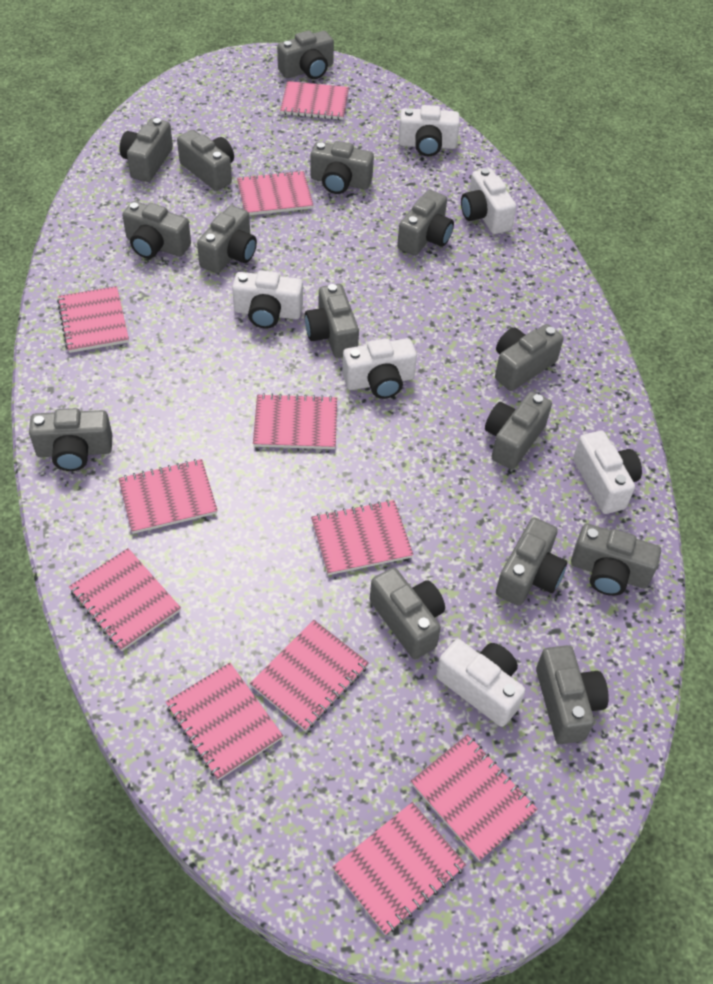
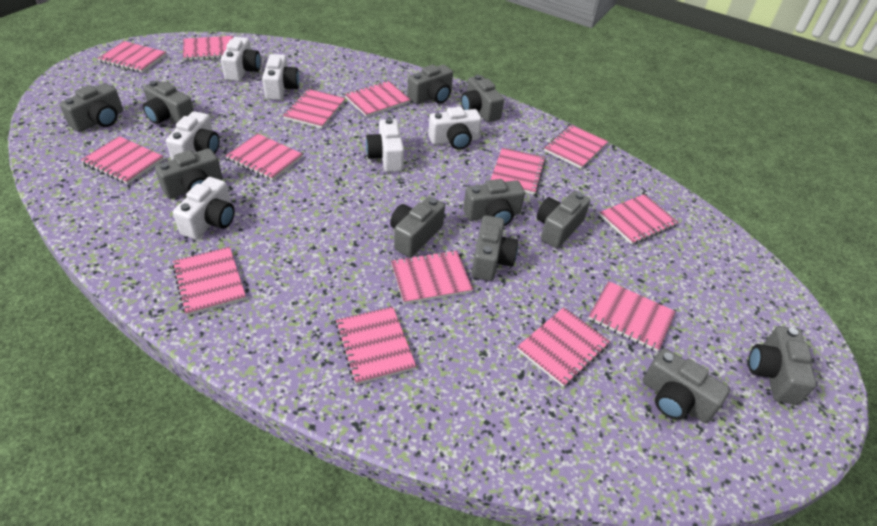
grey camera: [29,408,112,471] [120,118,173,182] [122,201,191,259] [177,130,234,191] [197,205,257,273] [277,30,334,79] [305,284,359,358] [310,141,374,194] [370,567,445,659] [397,190,454,256] [485,391,552,469] [495,324,564,391] [496,518,567,606] [536,645,609,744] [571,523,661,596] = 15 -> [60,83,123,132] [143,81,194,124] [155,148,223,199] [390,197,445,257] [407,65,453,104] [461,75,504,122] [463,179,525,226] [471,215,518,281] [537,191,590,248] [643,348,730,423] [748,326,817,405] = 11
pink notebook: [57,286,129,353] [69,548,181,651] [118,459,218,534] [166,663,283,780] [237,170,313,215] [250,620,369,731] [253,393,337,449] [280,81,349,120] [311,500,414,575] [333,802,466,935] [411,734,538,861] = 11 -> [81,136,164,184] [98,41,167,73] [172,247,246,316] [183,36,234,61] [225,133,303,181] [283,89,345,129] [336,307,416,385] [345,81,411,117] [391,250,473,304] [490,148,546,195] [517,307,610,387] [544,125,608,169] [588,281,676,352] [600,194,679,245] = 14

